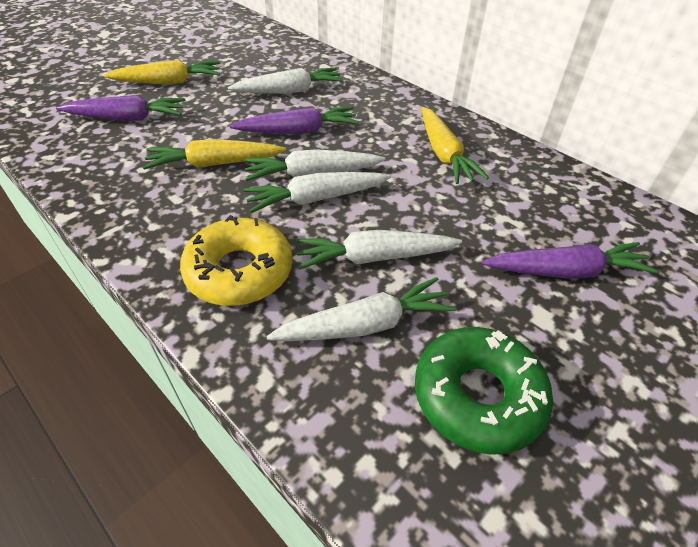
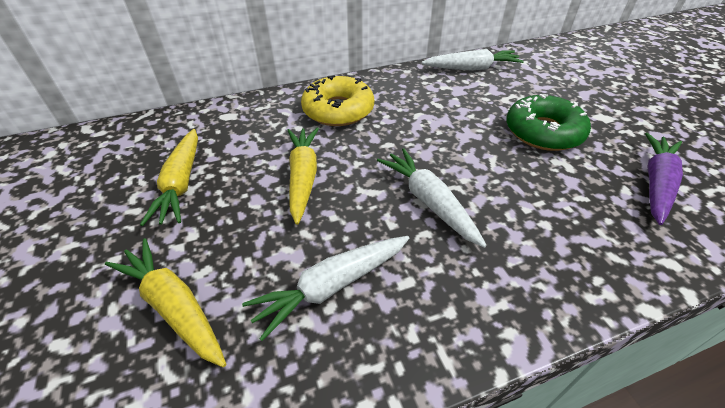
purple carrot: [56,95,186,121] [230,107,359,134] [482,242,658,279] = 3 -> [645,133,683,225] = 1
white carrot: [228,68,344,94] [243,172,391,213] [244,149,385,181] [266,277,456,341] [295,230,462,270] = 5 -> [242,236,409,341] [377,148,487,248] [422,49,524,70] = 3

